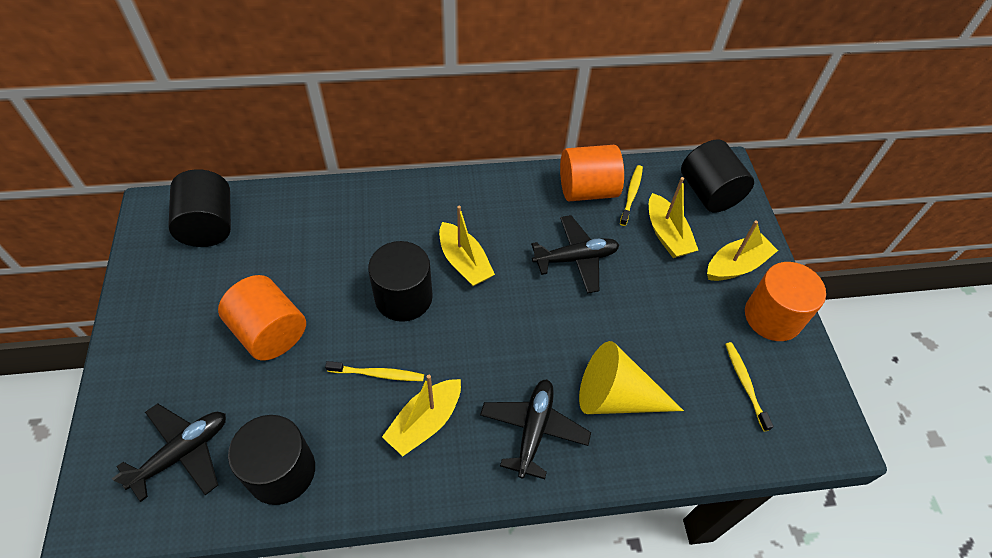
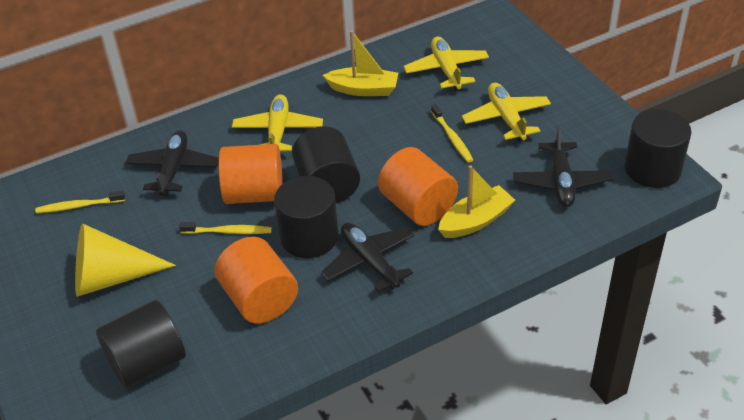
yellow boat: [382,375,461,456] [439,206,495,286] [649,177,698,258] [707,221,778,281] = 4 -> [323,30,398,96] [438,165,515,238] = 2
yellow plane: none = 0 -> [232,94,323,151] [404,37,489,92] [462,83,551,142] = 3

